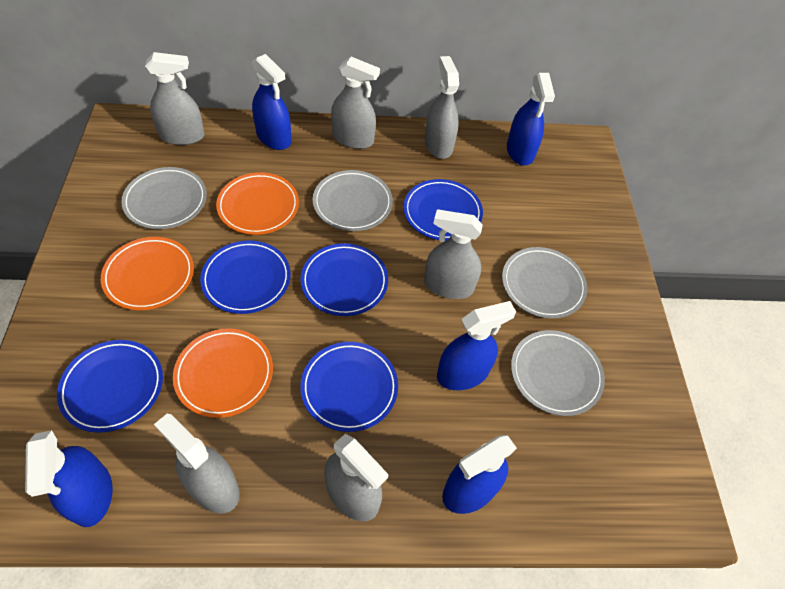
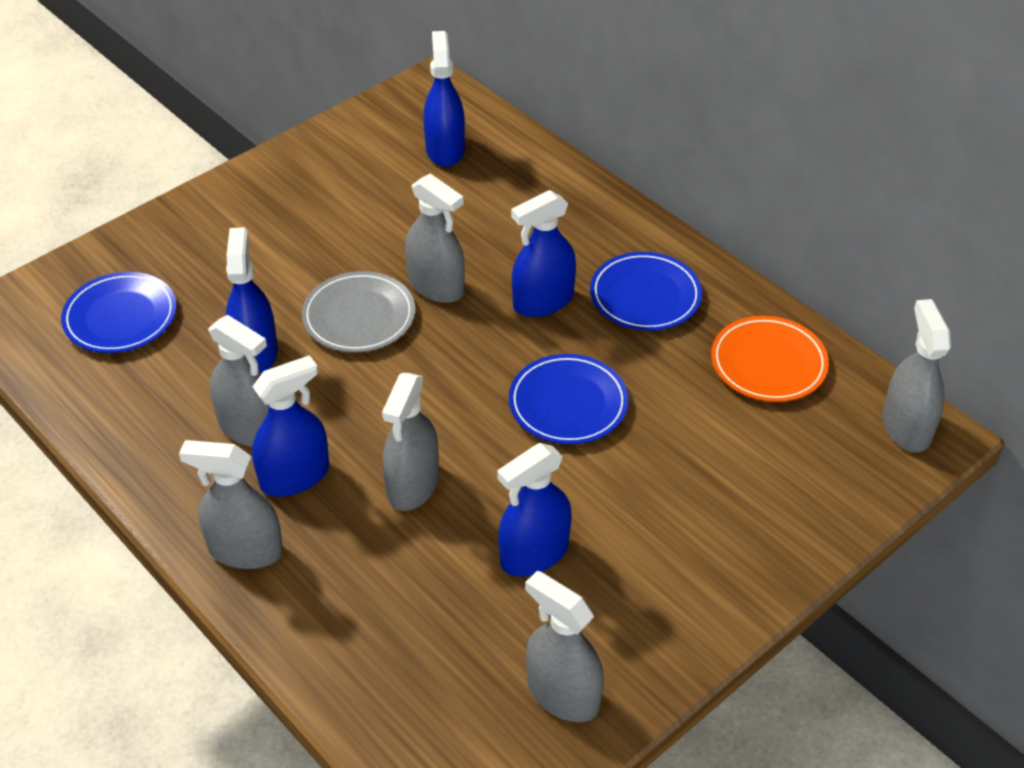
blue plate: [57,340,163,433] [200,241,291,314] [300,342,398,432] [301,243,388,316] [403,179,483,241] = 5 -> [61,272,177,353] [509,354,629,444] [590,252,702,331] = 3
grey plate: [121,167,207,229] [313,170,393,231] [502,247,587,319] [511,330,605,416] = 4 -> [302,271,415,353] = 1
orange plate: [101,237,194,310] [173,328,273,418] [216,172,299,235] = 3 -> [711,316,829,402] = 1

